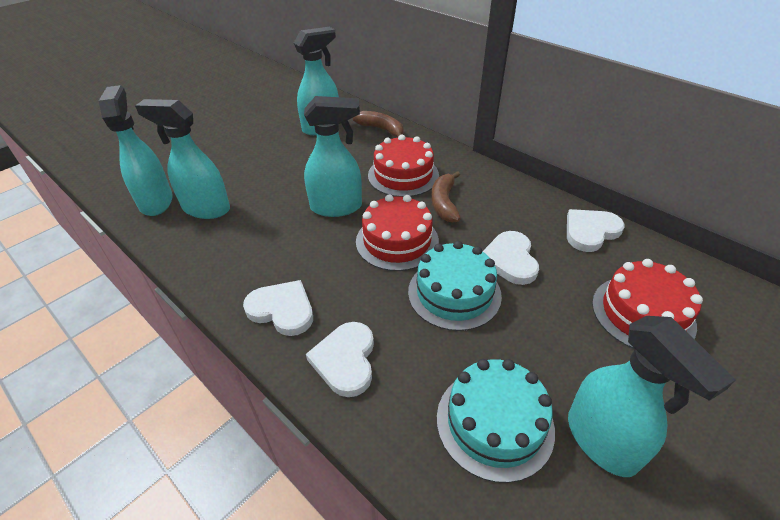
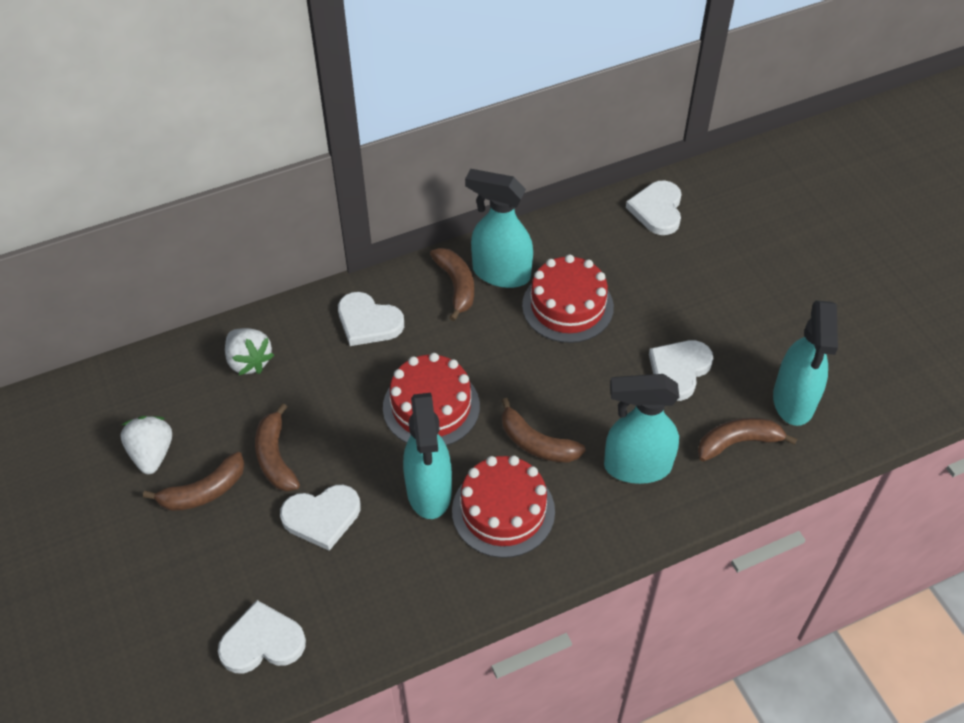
brown banana: [353,111,404,137] [431,171,461,223] = 2 -> [143,452,245,511] [255,403,300,492] [430,248,474,321] [502,398,586,463] [697,418,797,461] = 5
turquoise cake: [408,241,502,331] [437,359,555,483] = 2 -> none = 0
turquoise spray bottle: [99,85,173,216] [135,99,230,219] [294,27,339,135] [304,96,362,217] [568,316,736,477] = 5 -> [403,393,452,519] [465,169,533,288] [604,374,679,484] [773,300,838,426] = 4
white heart: [243,280,313,336] [306,322,374,397] [483,231,539,285] [567,209,625,252] = 4 -> [218,600,306,673] [280,485,360,551] [338,292,404,346] [626,180,682,235] [649,340,713,401] = 5
white strawberry: none = 0 -> [120,416,172,474] [225,328,274,375] = 2

